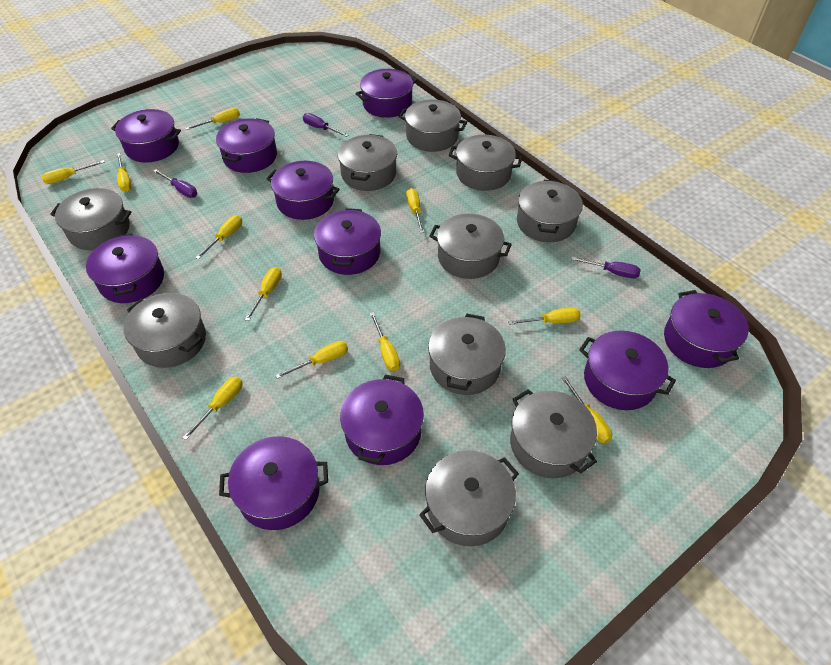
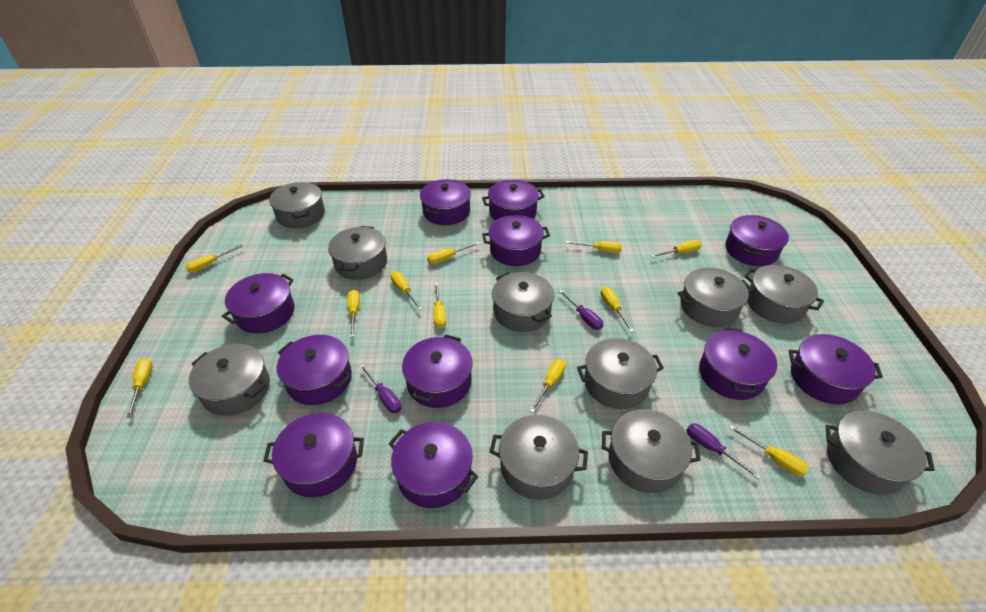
purple pot: [86,233,164,303] [111,109,181,163] [216,118,277,173] [219,436,328,530] [266,161,340,220] [314,208,381,275] [340,374,424,465] [356,69,418,118] [579,330,676,410] [664,290,749,368] = 10 -> [222,273,294,334] [263,413,364,497] [277,335,352,405] [388,422,478,508] [402,334,473,408] [420,179,471,225] [482,180,545,221] [482,215,550,266] [699,328,777,400] [725,215,789,266] [789,334,883,405] = 11

